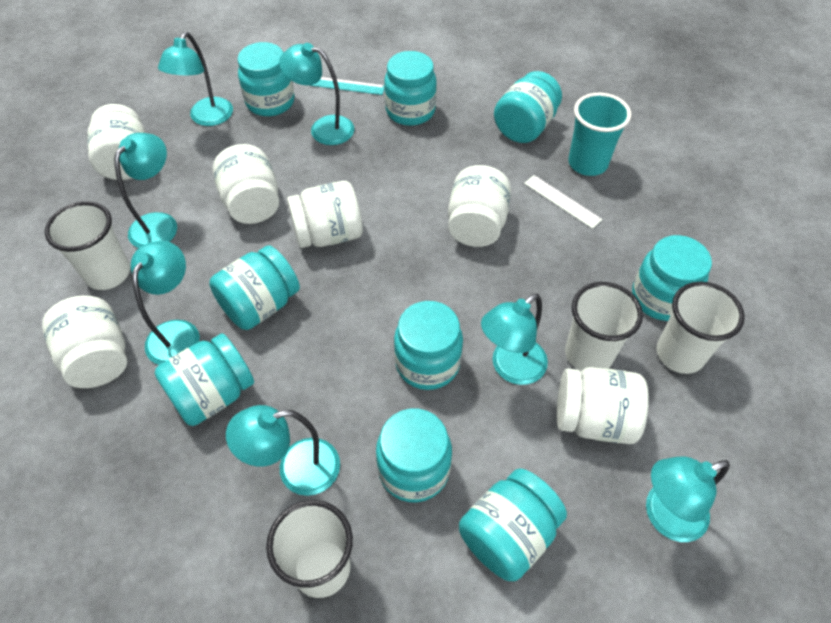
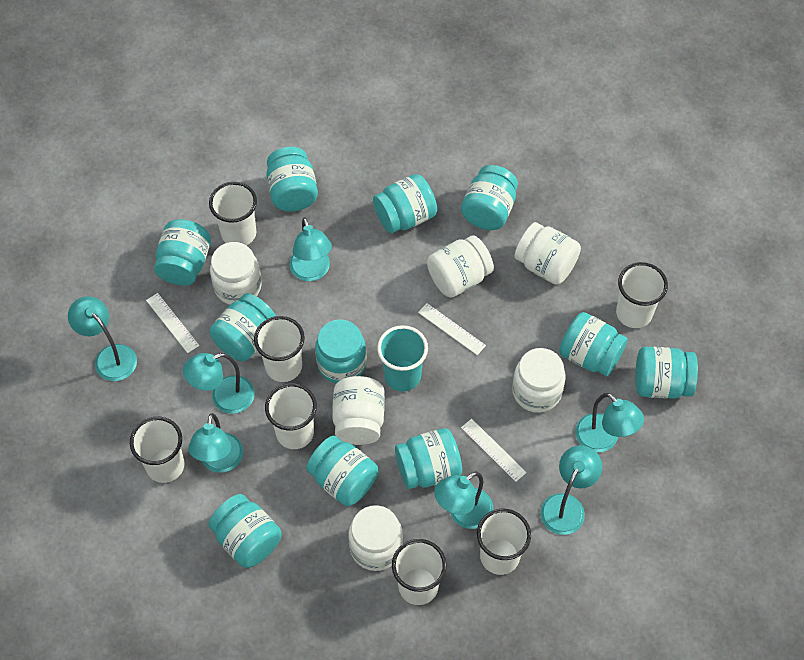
turquoise jar: [155,333,254,426] [209,245,300,330] [237,42,295,116] [376,408,452,502] [384,51,437,126] [394,301,463,390] [459,469,567,581] [494,71,562,143] [632,235,712,321] = 9 -> [154,219,211,286] [209,494,282,568] [210,293,276,361] [266,147,318,212] [306,436,378,506] [315,319,366,383] [373,174,437,234] [395,428,462,489] [461,165,518,230] [559,312,628,376] [635,347,698,399] = 11
turquoise ruler: [309,77,385,95] = 1 -> none = 0
white cup: [45,201,130,290] [266,500,353,598] [565,282,643,371] [657,282,745,374] = 4 -> [130,417,184,483] [209,182,257,245] [254,316,305,382] [265,383,317,449] [392,539,447,605] [477,509,531,575] [616,262,668,328] = 7
white ruler: [524,175,602,229] = 1 -> [146,293,199,353] [418,303,486,355] [461,419,527,482] = 3

